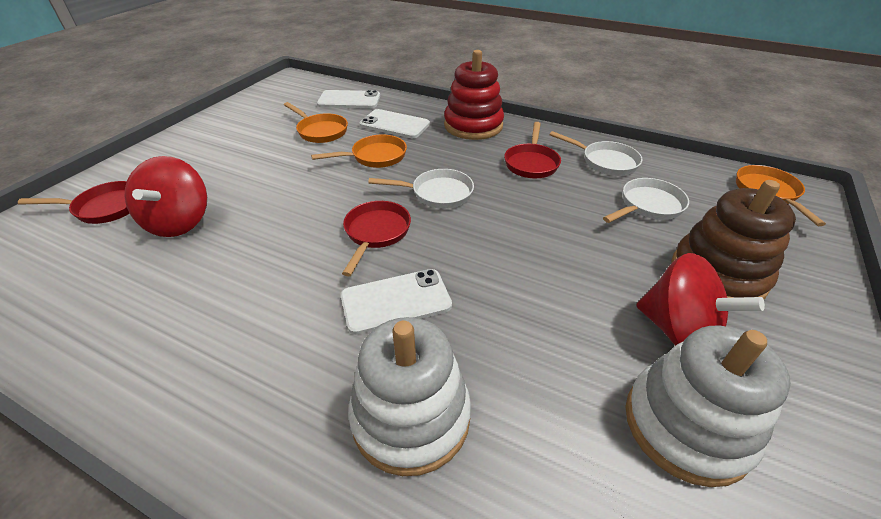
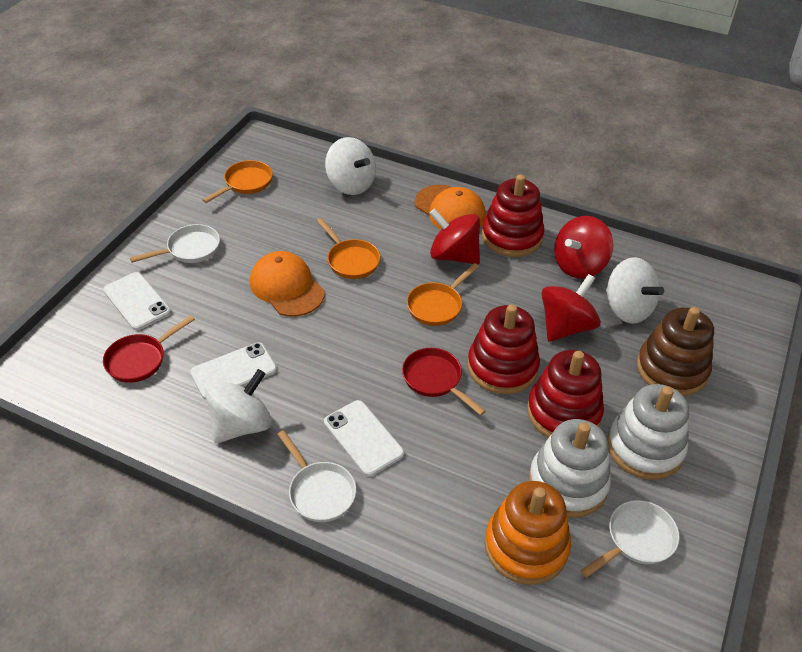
orange cap: none = 0 -> [250,251,325,317] [414,185,486,229] = 2
orange stacking toy: none = 0 -> [485,481,571,585] = 1
red pan: [18,181,129,224] [342,201,411,277] [504,122,561,178] = 3 -> [103,315,195,383] [402,348,486,416] = 2
red spinning top: [125,156,207,237] [636,253,765,346] = 2 -> [429,209,480,264] [542,274,601,341] [554,216,613,278] = 3
red stacking toy: [444,50,504,140] = 1 -> [468,304,540,394] [482,175,544,257] [527,350,604,438] = 3
white spinning top: none = 0 -> [205,369,272,444] [325,137,376,195] [606,257,664,324] = 3

